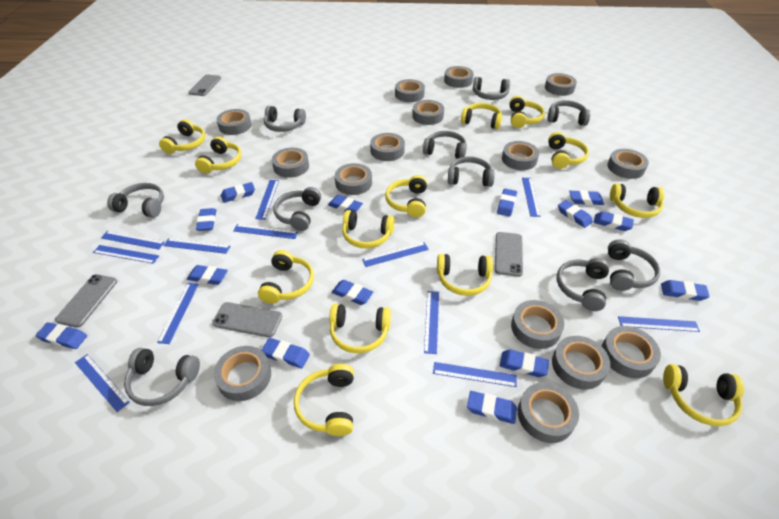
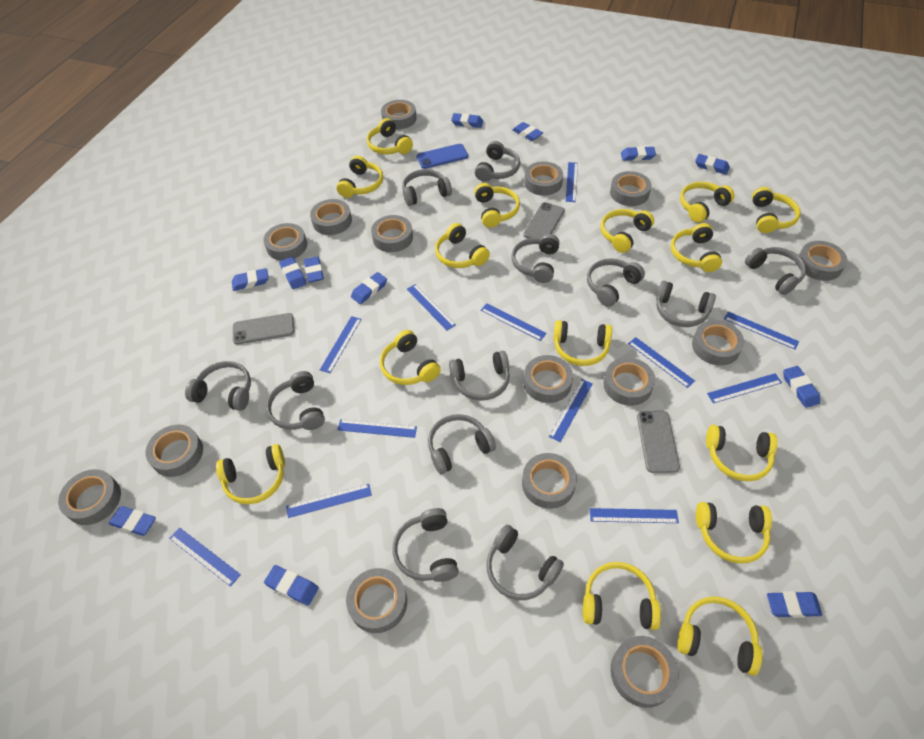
blue eraser: [36,322,87,349] [187,265,228,285] [196,208,216,231] [221,182,255,203] [261,338,310,368] [328,195,363,212] [332,280,373,305] [467,391,517,424] [497,189,517,217] [499,350,549,377] [558,200,593,228] [569,190,604,205] [594,211,634,231] [661,280,710,301] = 14 -> [109,506,156,536] [232,268,269,291] [264,565,319,606] [279,257,306,289] [304,257,324,283] [351,272,387,304] [451,113,483,128] [512,122,543,141] [621,146,656,161] [695,154,730,175] [767,591,822,618] [783,366,820,408] = 12
blue phone: none = 0 -> [416,144,468,169] = 1
grey headphones: [107,183,164,218] [124,348,200,406] [264,106,306,132] [273,187,321,231] [423,131,467,159] [448,156,495,187] [473,77,510,100] [547,100,591,126] [557,258,609,311] [608,239,660,291] = 10 -> [185,361,251,411] [266,371,325,430] [392,508,459,582] [402,169,452,206] [428,414,496,474] [449,351,510,401] [475,141,520,182] [486,525,564,600] [511,234,560,283] [587,258,645,307] [656,281,716,327] [745,247,806,295] = 12
grey phone: [55,274,117,328] [189,74,221,96] [212,302,282,337] [495,232,523,277] = 4 -> [233,313,294,345] [523,202,565,238] [637,411,680,473] = 3
yellow headphones: [159,119,205,154] [195,136,241,174] [258,250,314,304] [294,364,354,436] [329,304,391,353] [342,210,395,248] [385,175,427,218] [437,254,493,296] [461,103,502,129] [510,96,545,128] [548,132,589,169] [610,183,665,218] [663,364,744,426] = 13 -> [216,444,285,504] [337,156,383,198] [367,118,413,154] [380,330,441,385] [435,223,490,268] [474,183,520,228] [553,320,612,366] [583,562,661,630] [601,209,654,253] [671,223,722,272] [677,596,763,676] [680,182,735,223] [696,502,772,564] [706,425,778,481] [752,187,800,233] = 15

